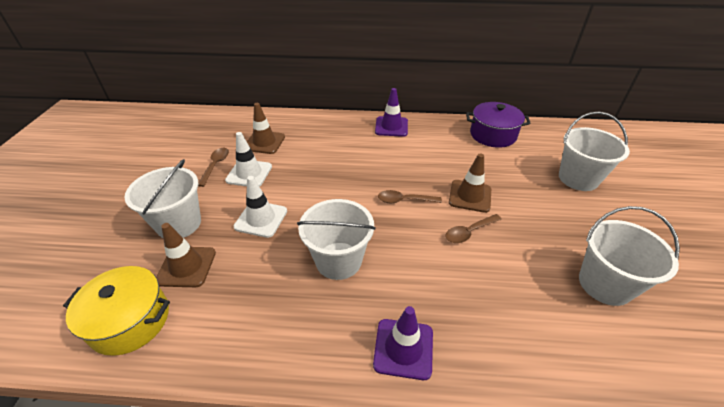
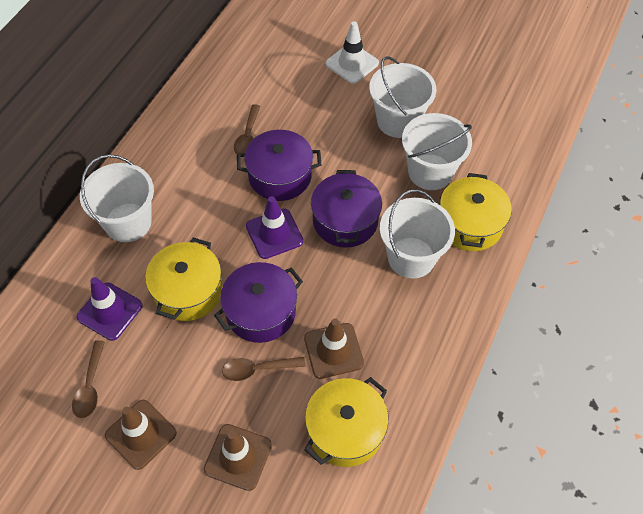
purple pot: [466,102,531,148] = 1 -> [214,262,303,343] [237,130,321,201] [311,170,382,248] = 3
white traffic cone: [225,132,272,187] [234,176,287,238] = 2 -> [326,21,379,84] = 1
yellow pot: [63,266,170,356] = 1 -> [145,238,223,321] [305,377,389,467] [440,173,512,251] = 3

